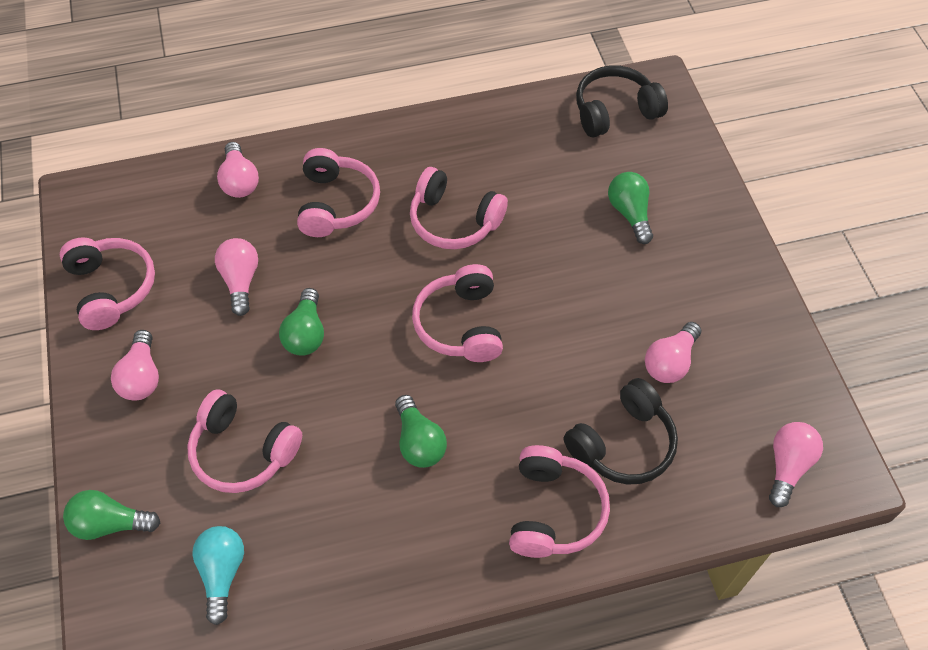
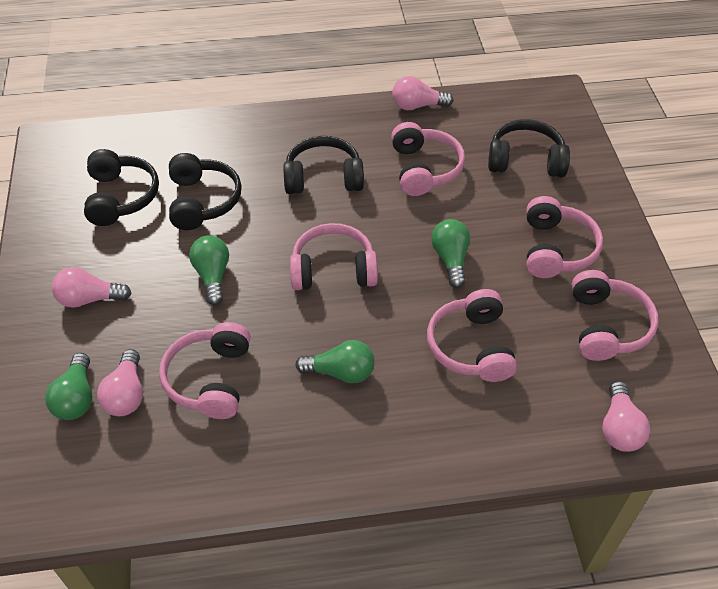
black headphones: [564,378,678,485] [576,65,668,138] = 2 -> [84,149,159,226] [169,153,242,230] [283,136,364,194] [488,119,570,177] = 4
pink light bulb: [111,330,159,400] [215,238,258,316] [217,142,259,198] [645,322,701,383] [769,422,823,507] = 5 -> [52,267,131,308] [97,349,143,416] [392,76,453,110] [602,381,650,452] = 4
turquoise light bulb: [192,526,244,625] = 1 -> none = 0

